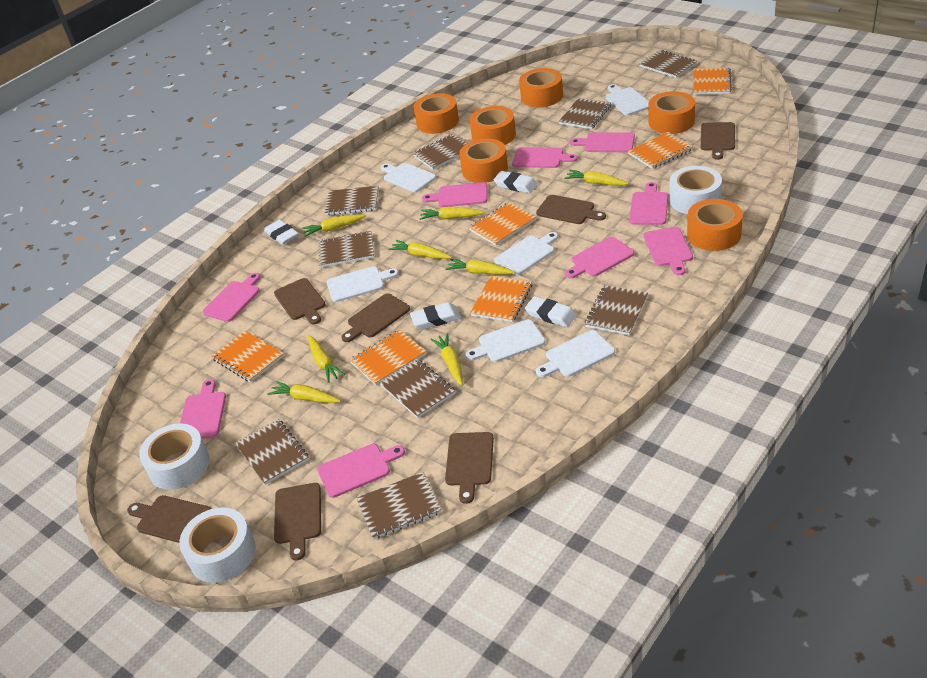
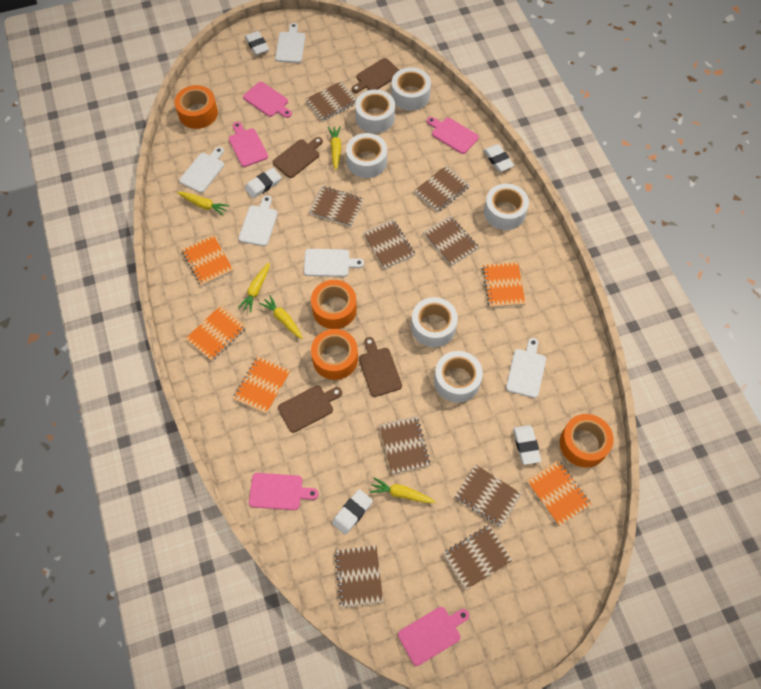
brown cutting board: [127,495,211,543] [274,278,326,324] [274,483,321,560] [341,293,410,342] [445,432,494,504] [536,195,606,224] [701,122,735,160] = 7 -> [273,137,323,178] [278,385,342,433] [352,58,399,93] [359,337,402,397] = 4
orange notebook: [211,331,284,382] [350,330,426,385] [468,202,536,246] [470,275,532,322] [628,132,693,169] [693,67,732,95] = 6 -> [182,235,234,286] [185,305,247,361] [233,356,290,414] [482,262,526,308] [526,460,592,526] = 5
orange tape: [413,93,459,134] [459,138,508,183] [470,106,516,145] [519,68,563,108] [648,91,695,134] [687,199,743,251] = 6 -> [174,85,218,129] [311,280,357,329] [311,329,358,380] [560,414,614,468] = 4
pink cutting board: [180,379,226,439] [203,273,260,322] [317,444,405,498] [422,182,488,207] [512,147,578,168] [565,237,634,278] [570,132,635,152] [629,182,668,225] [644,227,693,275] = 9 -> [229,122,268,167] [243,82,292,118] [249,473,319,510] [398,607,469,666] [427,117,479,154] = 5
white cutting board: [327,266,399,302] [381,163,436,192] [465,319,546,362] [494,232,558,275] [536,330,615,377] [606,84,649,116] = 6 -> [179,147,224,193] [239,195,278,246] [275,23,305,63] [304,249,364,277] [506,338,546,398] = 5
white eraser: [264,220,299,245] [410,302,461,329] [494,171,538,193] [525,296,577,327] = 4 -> [245,31,269,55] [245,168,281,198] [332,489,373,535] [483,144,514,172] [513,425,541,465] = 5
white tape: [139,423,210,490] [179,507,256,583] [669,166,722,214] = 3 -> [346,133,387,178] [355,89,395,133] [391,67,431,111] [411,297,458,347] [434,351,483,403] [484,184,529,230] = 6
yellow carrot: [268,381,341,403] [302,214,366,237] [308,336,345,383] [388,240,451,259] [420,207,485,220] [431,333,463,386] [445,259,515,275] [564,170,628,186] = 8 -> [177,192,229,216] [238,262,270,313] [259,295,303,339] [328,126,341,170] [370,477,436,503] = 5

